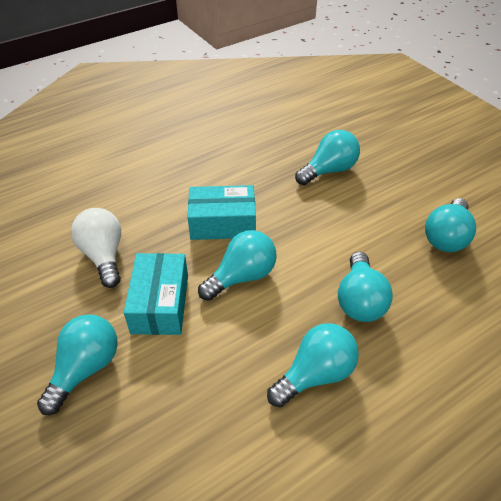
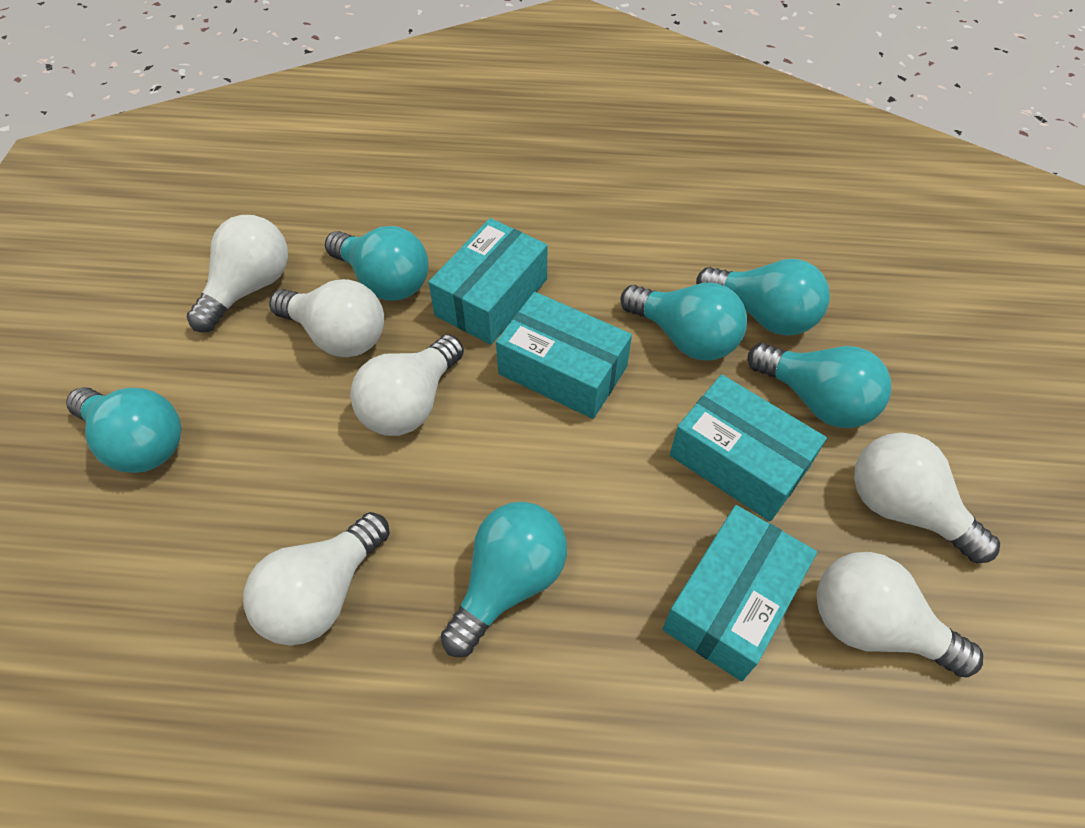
turquoise box: [124,253,188,335] [188,185,256,240] = 2 -> [428,218,547,345] [496,292,632,419] [663,505,817,681] [670,374,827,522] = 4
white light bulb: [71,208,121,288] = 1 -> [187,215,288,332] [243,512,390,646] [269,279,384,357] [350,335,464,436] [817,552,983,677] [854,433,1000,564] = 6

